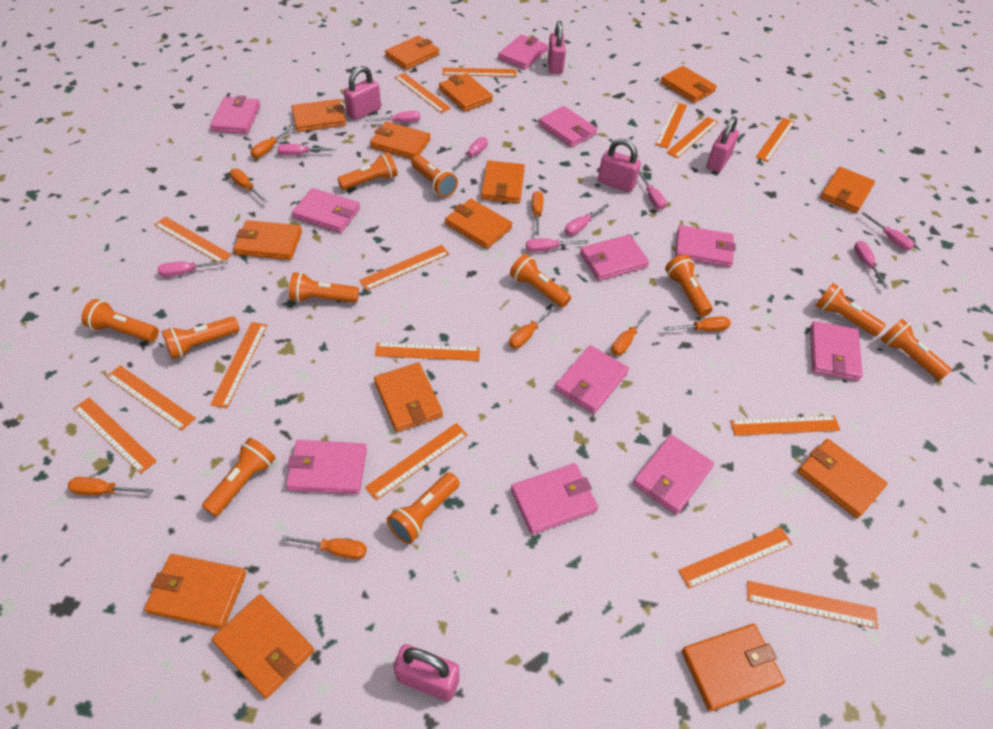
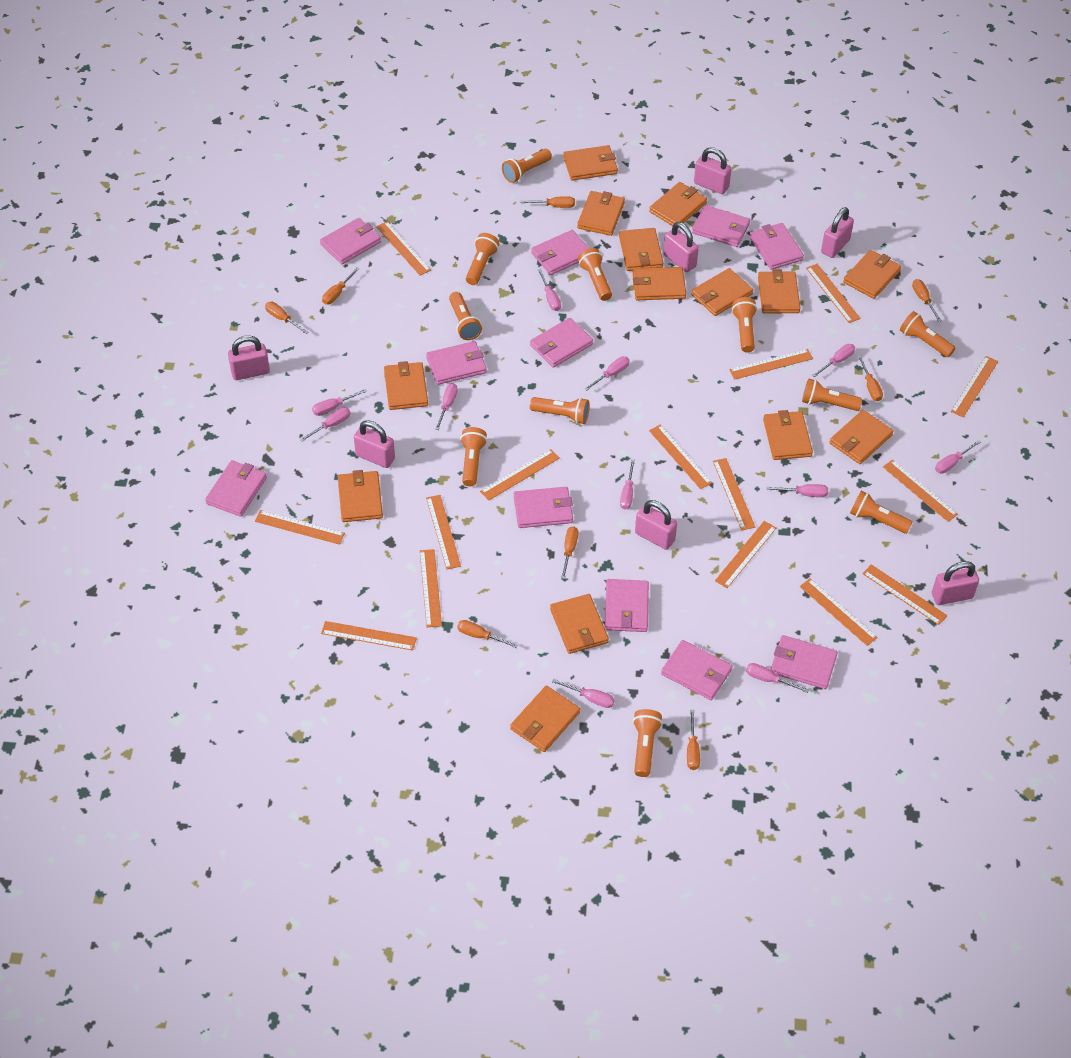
pink padlock: [344,66,381,120] [394,644,459,701] [548,21,566,74] [598,139,641,192] [706,116,739,172] = 5 -> [228,335,270,380] [354,420,395,468] [635,500,677,550] [663,222,699,272] [694,147,732,194] [821,207,854,258] [932,561,979,605] = 7
pink screwdriver: [157,260,228,277] [277,144,336,156] [365,111,420,123] [452,137,488,170] [526,239,588,252] [565,204,609,235] [639,170,667,210] [854,241,889,289] [861,212,914,251] = 9 -> [300,407,350,441] [312,389,367,416] [435,383,458,430] [538,269,561,311] [552,679,614,708] [584,356,630,390] [620,459,635,510] [746,663,809,693] [767,484,828,497] [812,344,855,377] [935,440,981,474] = 11

